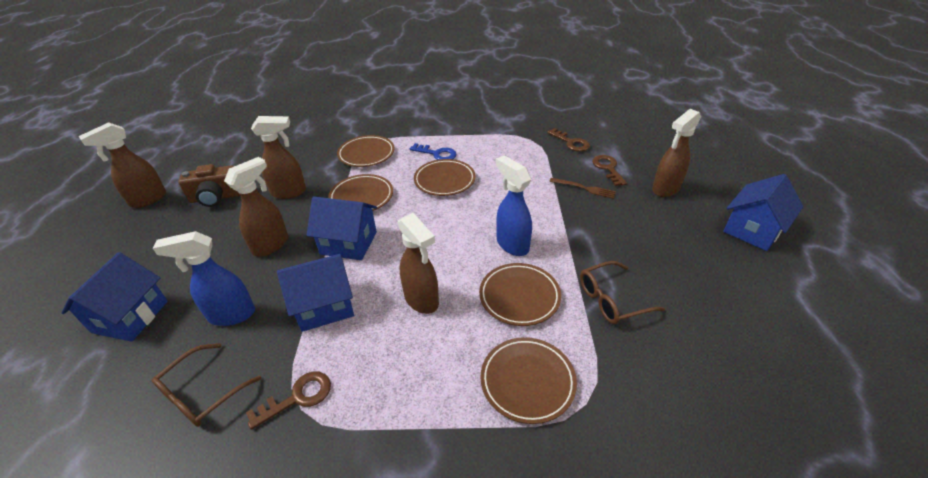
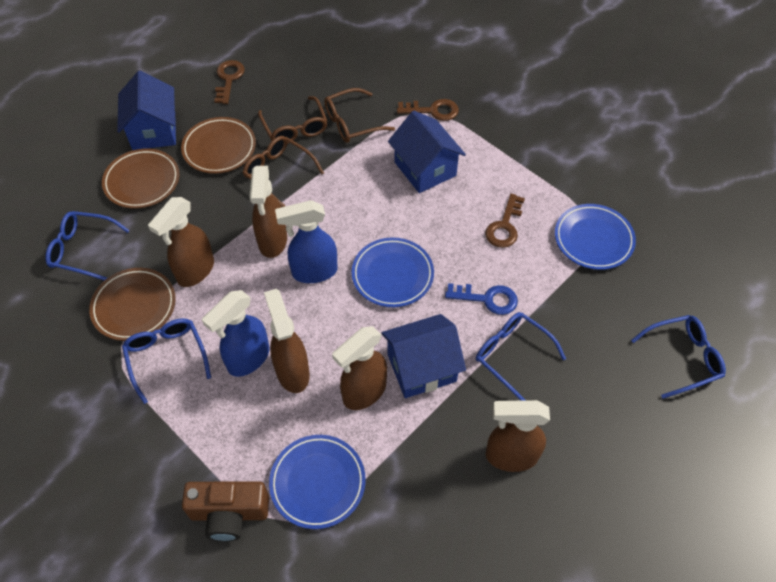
blue glasses: none = 0 -> [45,211,130,280] [122,318,211,404] [476,312,566,401] [631,315,726,399] = 4
blue house: [61,252,168,342] [277,254,354,332] [307,197,377,260] [723,174,803,251] = 4 -> [117,71,176,150] [381,314,466,398] [388,111,466,193] = 3
blue plate: none = 0 -> [269,435,366,529] [352,238,434,307] [555,204,636,270] = 3
brown fork: [549,178,616,199] = 1 -> none = 0
brown glasses: [152,343,261,427] [580,261,665,324] = 2 -> [243,136,324,207] [258,96,327,144] [324,88,395,143] = 3
brown plate: [328,174,393,211] [337,135,395,167] [414,159,476,196] [479,263,561,326] [480,337,577,424] = 5 -> [89,268,176,341] [102,149,179,209] [181,117,256,174] = 3

